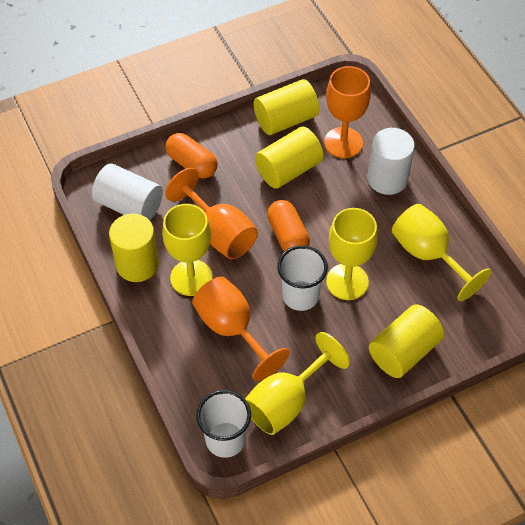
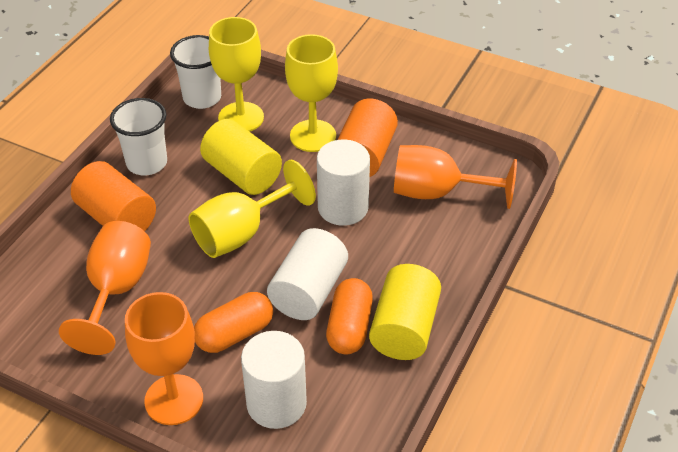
orange cylinder: none = 0 -> [71,161,156,231] [337,98,398,177] = 2
white cylinder: [92,163,163,220] [368,128,415,195] = 2 -> [241,331,307,429] [267,228,348,320] [317,139,370,226] = 3
yellow cylinder: [109,213,159,282] [254,79,320,135] [255,127,324,189] [369,304,444,378] = 4 -> [200,119,282,195] [369,264,441,360] = 2
yellow goblet: [162,204,213,296] [245,332,350,435] [326,208,378,300] [392,204,491,301] = 4 -> [189,160,316,258] [209,17,264,132] [285,34,338,152] = 3

